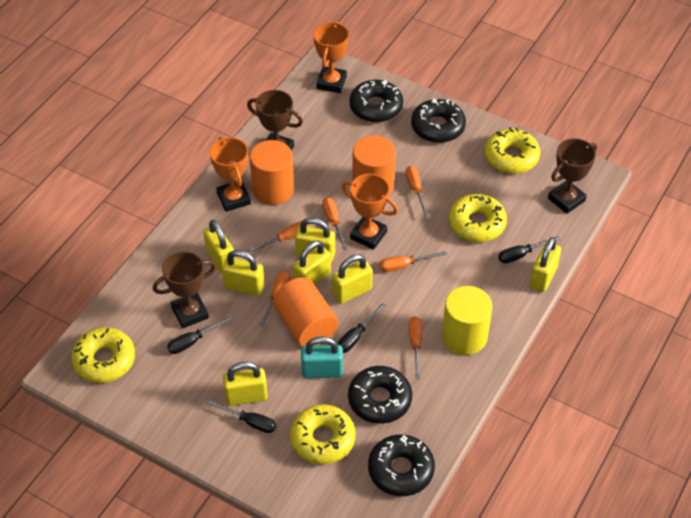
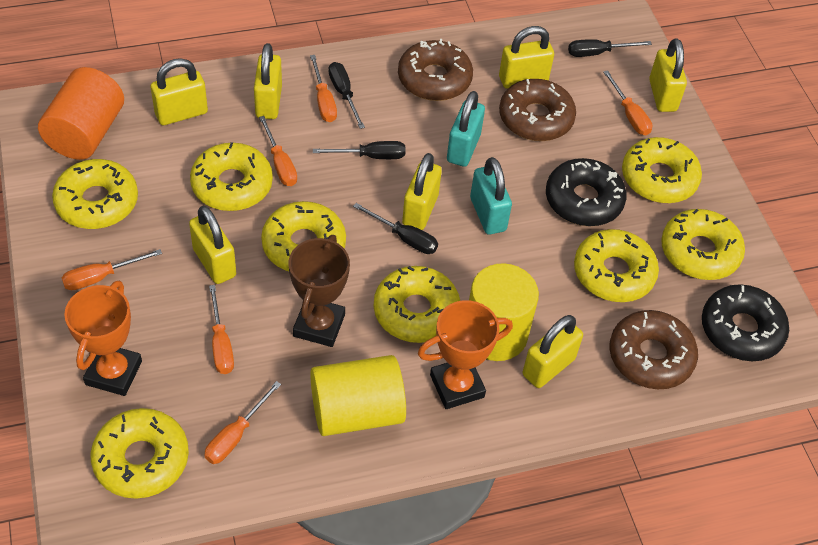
black donut: [348,366,412,424] [349,80,403,123] [368,434,435,496] [411,98,466,143] = 4 -> [546,158,627,226] [702,284,789,361] = 2
brown donut: none = 0 -> [398,39,473,101] [499,79,576,141] [609,310,698,389] = 3
brown trophy: [153,251,216,328] [247,90,303,150] [548,138,597,214] = 3 -> [289,235,350,347] = 1
orange cylinder: [249,140,294,205] [273,277,338,347] [352,135,396,194] = 3 -> [38,67,124,160] = 1
orange trophy: [210,137,251,212] [313,21,349,93] [341,174,398,250] = 3 -> [64,281,142,396] [418,300,513,409] = 2
turquoise padlock: [301,336,343,379] = 1 -> [447,91,485,167] [470,157,512,234] = 2
yellow cylinder: [442,286,492,355] = 1 -> [310,355,406,436] [469,263,539,361] = 2
yellow donut: [71,327,135,383] [290,404,356,464] [449,194,507,242] [484,127,540,174] = 4 -> [52,159,138,229] [91,408,189,499] [190,142,273,211] [261,201,346,271] [374,266,460,343] [574,229,659,302] [622,137,702,203] [661,209,745,280] = 8

